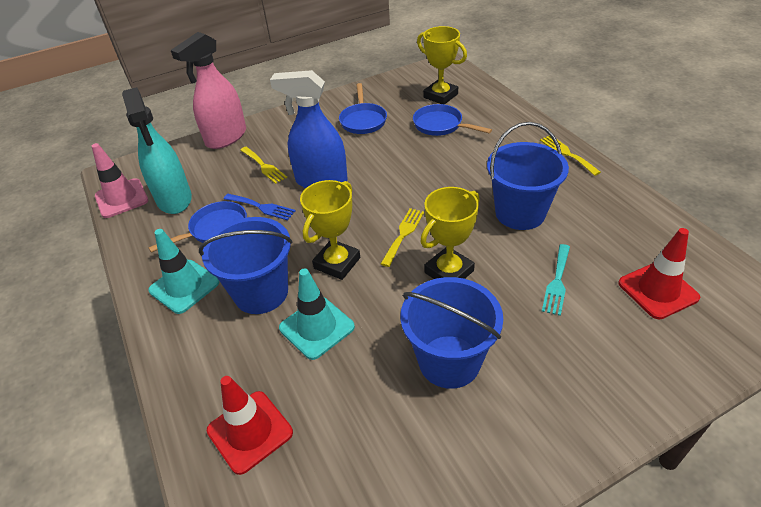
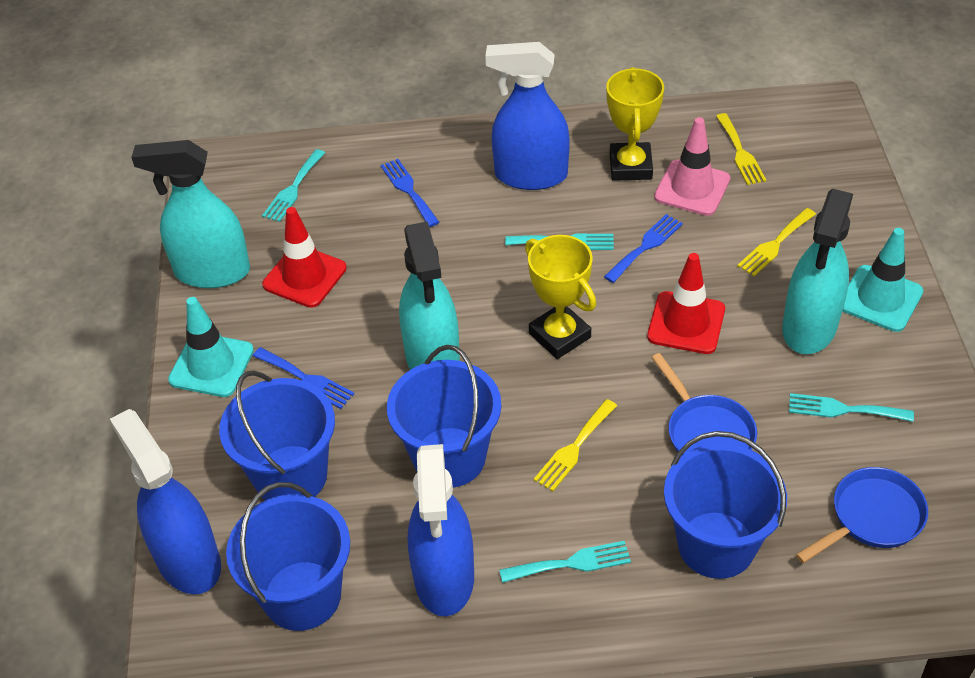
blue bucket: [199,217,293,314] [400,277,503,389] [487,122,569,230] = 3 -> [219,371,335,500] [226,482,350,631] [387,345,501,488] [664,431,787,579] = 4
blue fork: [224,194,296,220] = 1 -> [253,347,354,409] [381,159,440,227] [604,214,683,283] = 3
blue pan: [148,201,247,253] [339,83,387,134] [413,104,492,136] = 3 -> [652,353,757,455] [796,467,928,563] = 2
blue spray bottle: [270,70,348,188] = 1 -> [110,409,221,594] [408,444,474,616] [485,42,570,190] = 3
pink spray bottle: [171,32,246,149] = 1 -> none = 0
turquoise fork: [542,244,570,316] = 1 -> [262,149,325,222] [499,541,631,583] [505,234,614,250] [789,393,914,422] = 4
turquoise spray bottle: [122,87,192,214] = 1 -> [131,140,250,288] [399,221,460,370] [782,189,853,354] = 3
yellow trophy: [300,180,360,280] [417,26,467,105] [420,187,480,279] = 3 -> [525,235,596,359] [606,67,664,181] = 2

